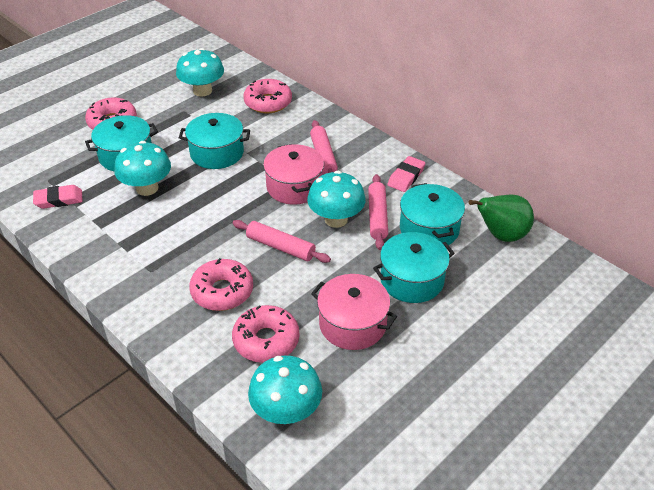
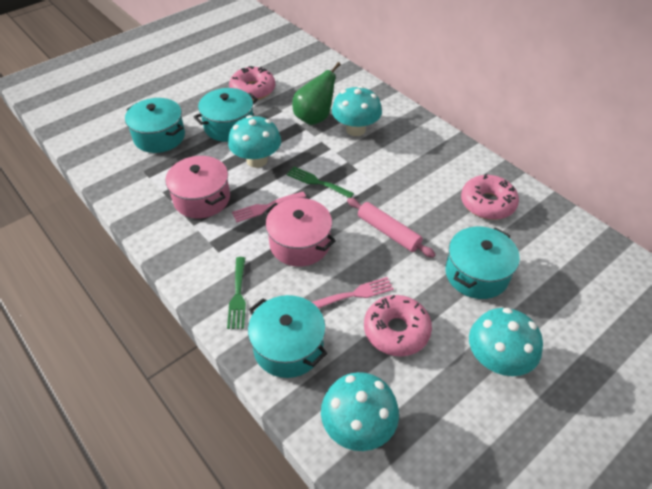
green fork: none = 0 -> [227,257,246,329] [286,167,354,198] = 2
pink donut: [85,97,137,129] [189,258,253,311] [232,305,299,363] [243,79,292,113] = 4 -> [229,66,275,101] [364,295,432,356] [461,174,519,220] = 3
pink eraser: [33,185,83,209] [387,156,425,192] = 2 -> none = 0
pink fork: none = 0 -> [232,192,306,222] [312,277,394,308] = 2
pink rolling pin: [232,220,331,263] [310,120,338,174] [368,174,388,250] = 3 -> [347,198,436,258] = 1

